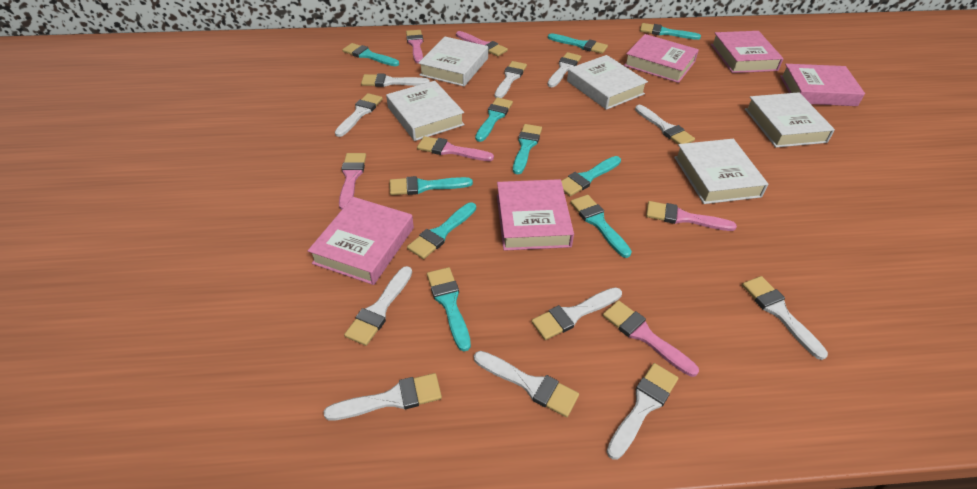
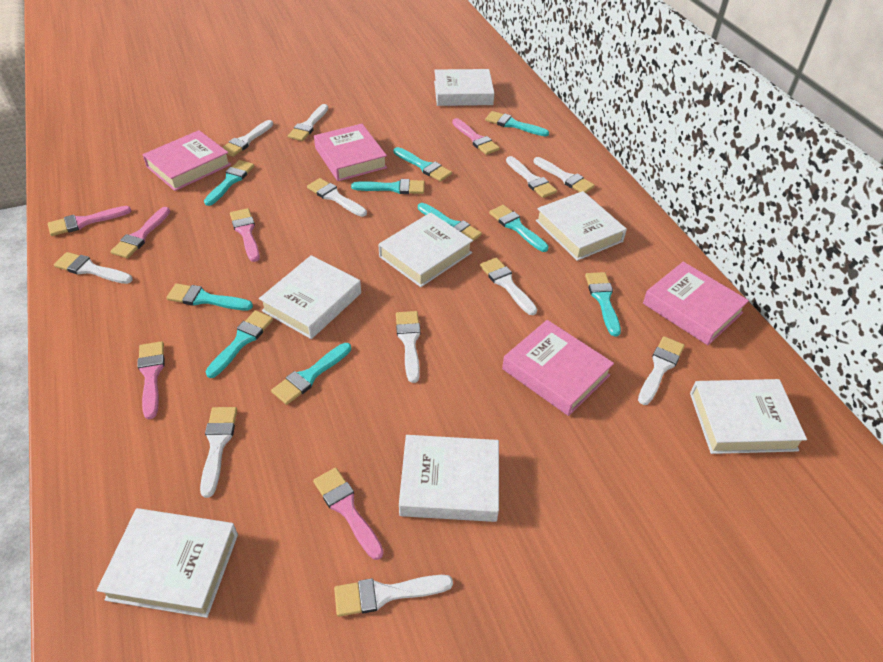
pink book: [308,197,414,285] [497,179,574,251] [624,34,699,83] [711,31,784,73] [780,64,865,106] = 5 -> [142,130,231,191] [314,124,387,181] [502,320,614,416] [643,262,749,345] = 4
white book: [386,81,465,141] [418,37,488,86] [567,55,648,110] [674,139,768,204] [745,92,835,148] = 5 -> [97,508,238,618] [259,255,361,339] [378,212,473,287] [399,435,499,522] [434,69,494,106] [536,191,627,261] [690,379,807,454] = 7

